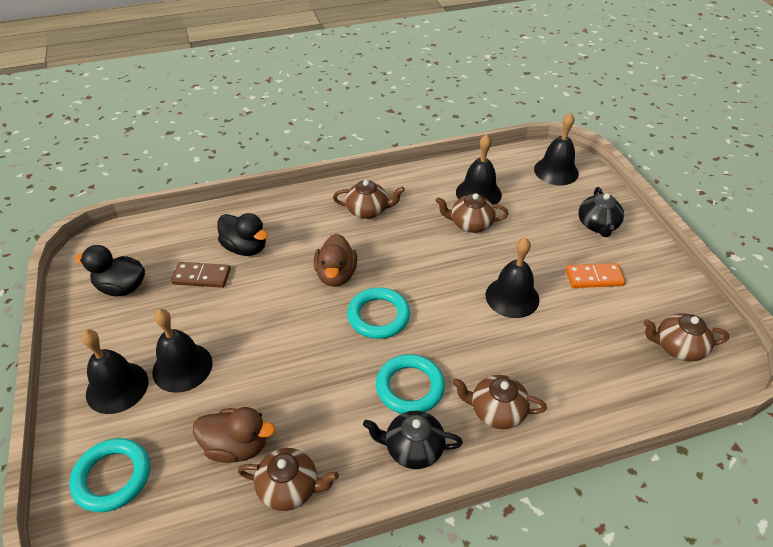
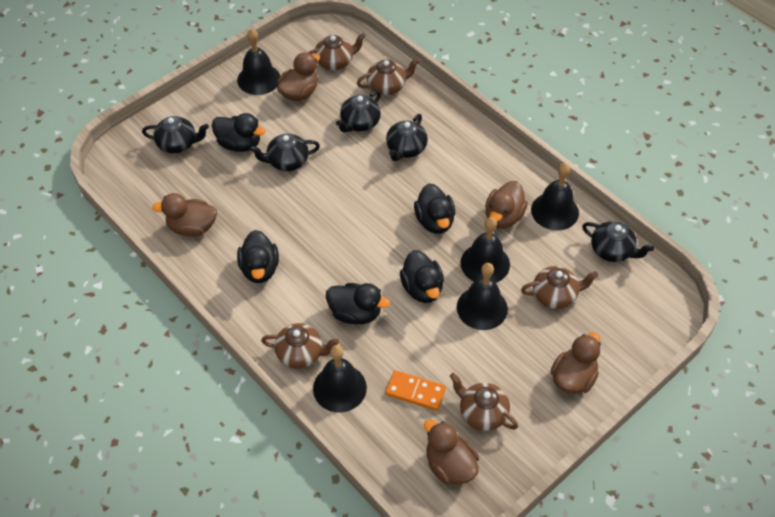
black duck: [75,245,145,296] [218,213,268,256] = 2 -> [212,113,266,152] [237,230,279,283] [326,283,390,324] [400,250,444,303] [414,183,455,234] = 5
black teapot: [363,411,463,469] [578,187,624,237] = 2 -> [142,116,209,153] [249,134,320,171] [336,91,381,133] [386,114,428,161] [582,221,654,262] = 5
brown domino: [171,262,231,288] = 1 -> none = 0
brown duck: [193,407,275,463] [314,234,357,287] = 2 -> [152,193,217,237] [277,52,320,101] [424,419,479,485] [485,181,528,229] [550,332,601,394] = 5
turquoise ring: [70,438,150,512] [347,288,410,339] [376,354,445,414] = 3 -> none = 0

